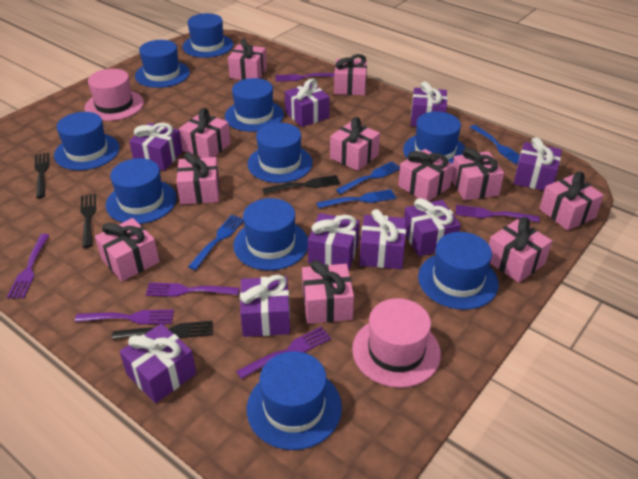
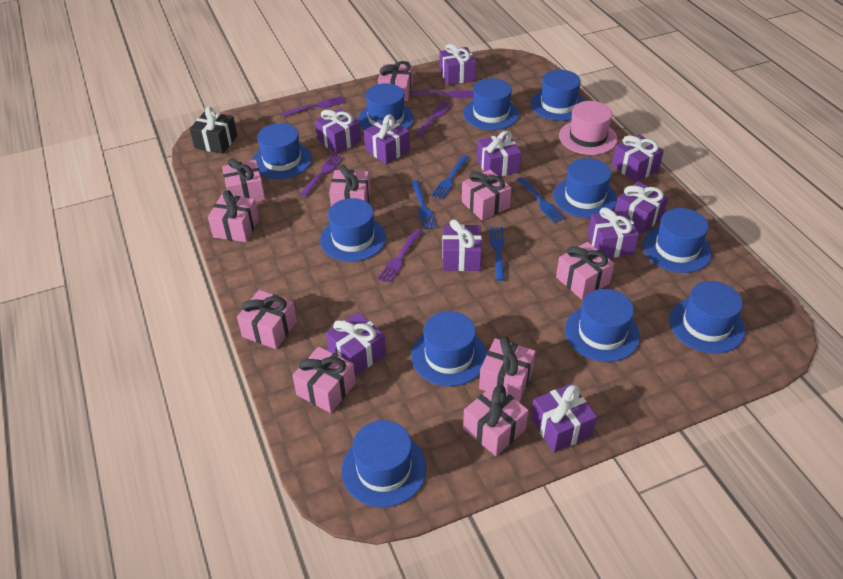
black fork: [35,152,49,198] [81,194,96,248] [112,321,213,340] [262,175,340,194] = 4 -> none = 0
black gift: none = 0 -> [190,107,237,154] = 1
blue hat: [54,112,120,170] [106,158,177,224] [135,40,190,88] [182,13,233,58] [225,78,284,132] [233,198,308,270] [247,123,313,183] [247,351,342,450] [403,112,465,164] [418,232,499,310] = 10 -> [253,123,312,179] [320,198,386,262] [342,420,427,508] [358,83,414,130] [411,311,487,386] [463,78,519,130] [531,70,585,121] [553,158,617,218] [565,289,640,362] [643,208,712,273] [669,281,745,354] = 11
pink gift: [95,218,160,281] [176,152,220,204] [179,108,231,158] [228,39,267,80] [302,260,354,324] [330,117,380,171] [334,54,367,95] [398,149,454,201] [452,148,504,200] [489,217,552,283] [539,171,604,231] = 11 -> [208,190,259,242] [222,158,265,202] [237,290,297,349] [292,346,356,413] [329,165,370,206] [378,61,413,101] [462,170,511,220] [463,384,529,456] [479,336,536,402] [556,242,614,299] = 10
pink hat: [84,69,144,121] [352,298,441,388] = 2 -> [559,101,618,155] = 1
purple fork: [7,234,49,298] [75,310,174,324] [145,283,239,297] [236,326,331,379] [275,73,334,82] [455,205,540,222] = 6 -> [283,96,345,116] [300,154,344,196] [378,230,422,283] [412,90,474,98] [415,101,452,137] = 5
purple gift: [119,323,196,403] [129,123,183,171] [240,275,290,337] [285,79,330,127] [308,213,360,270] [359,209,406,269] [404,198,461,256] [411,82,448,126] [514,137,562,191] = 9 -> [315,108,361,154] [326,312,386,376] [364,115,410,164] [439,44,476,85] [442,219,482,271] [477,131,521,177] [531,383,597,453] [588,208,639,258] [612,134,664,182] [615,181,668,234] = 10

